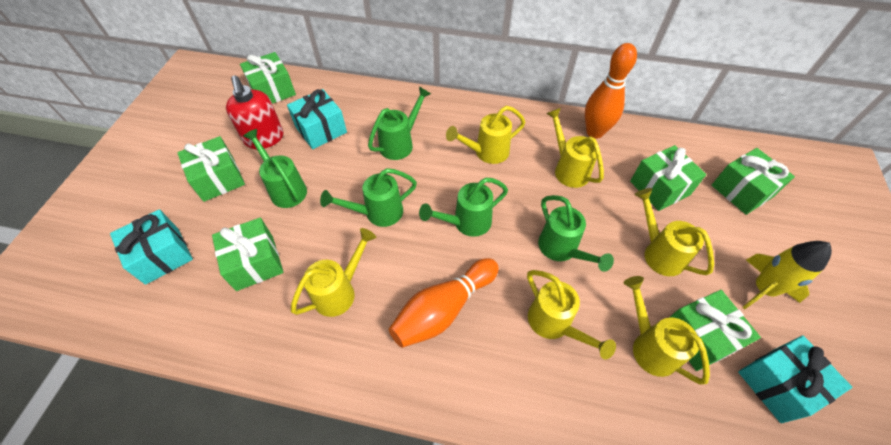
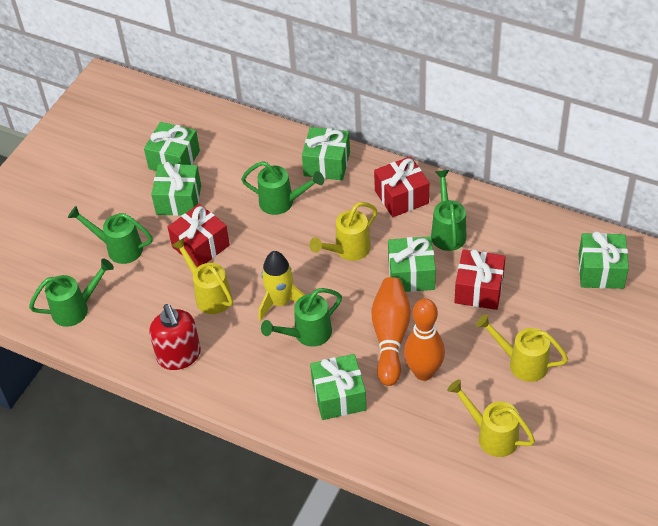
red gift: none = 0 -> [168,204,230,267] [374,156,429,217] [455,249,506,310] = 3
turquoise gift: [110,209,193,285] [287,89,347,149] [738,335,852,423] = 3 -> none = 0
yellow watering can: [291,228,376,317] [446,106,525,164] [527,270,616,359] [546,108,604,188] [624,276,710,385] [635,188,714,276] = 6 -> [172,238,233,314] [309,202,377,261] [447,379,535,457] [476,314,568,382] = 4

